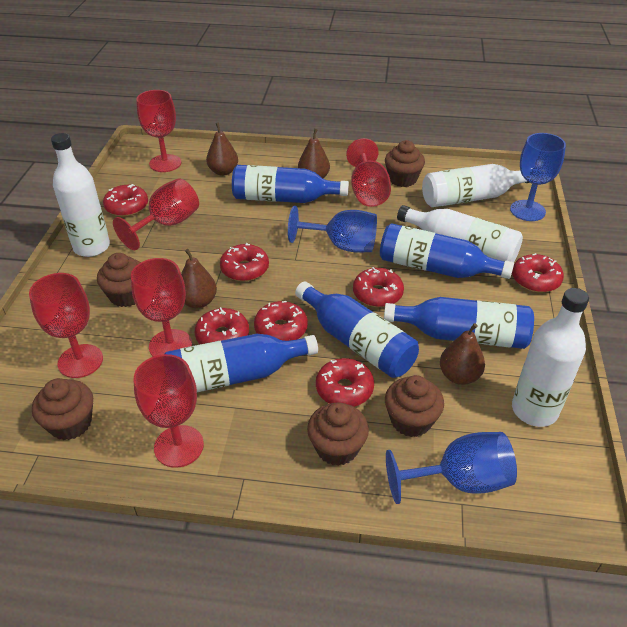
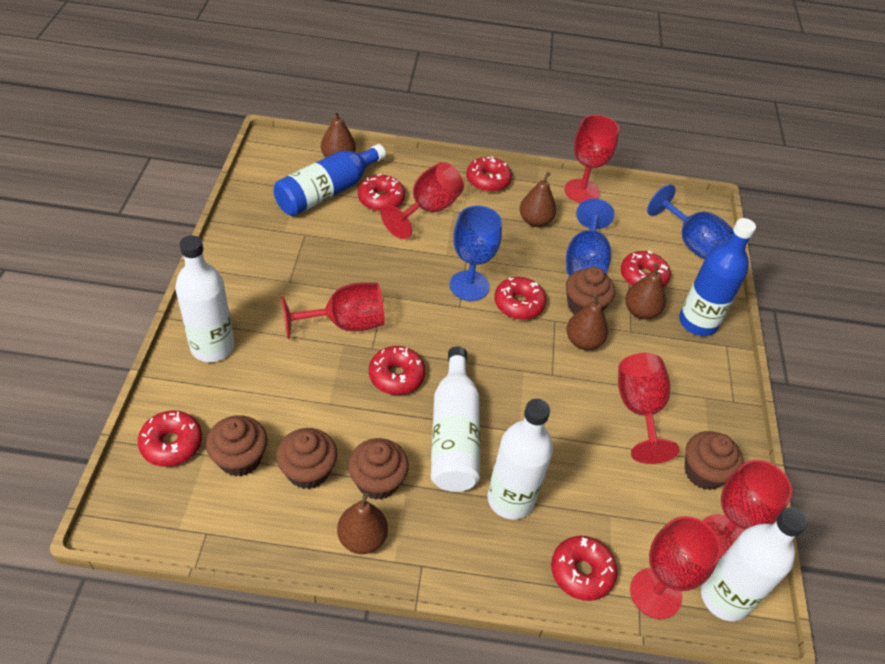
blue bottle: [165,334,318,392] [232,165,349,203] [295,281,419,378] [380,223,514,279] [384,297,534,349] = 5 -> [274,144,386,216] [679,218,756,336] = 2
brown pear: [181,249,217,308] [206,122,238,176] [298,129,330,178] [440,323,485,385] = 4 -> [321,110,356,157] [337,493,388,554] [520,172,556,227] [566,294,608,350] [625,263,666,319] = 5

